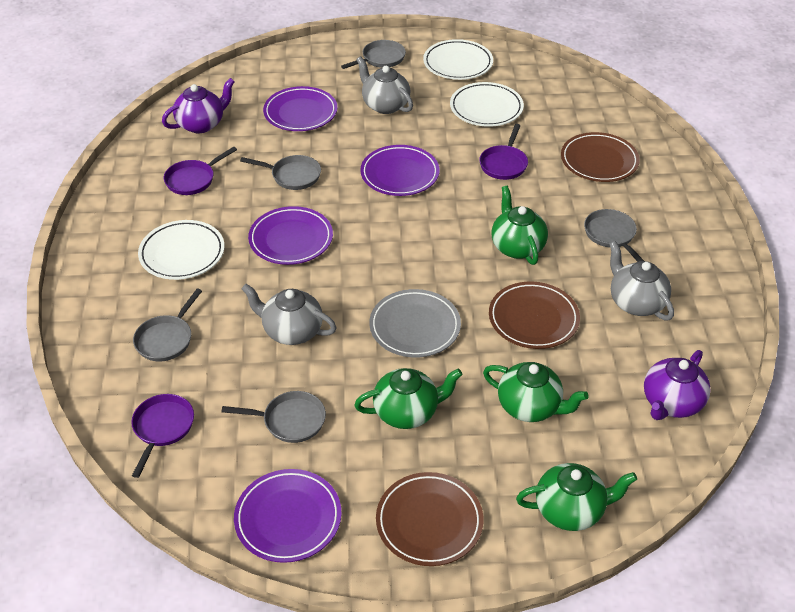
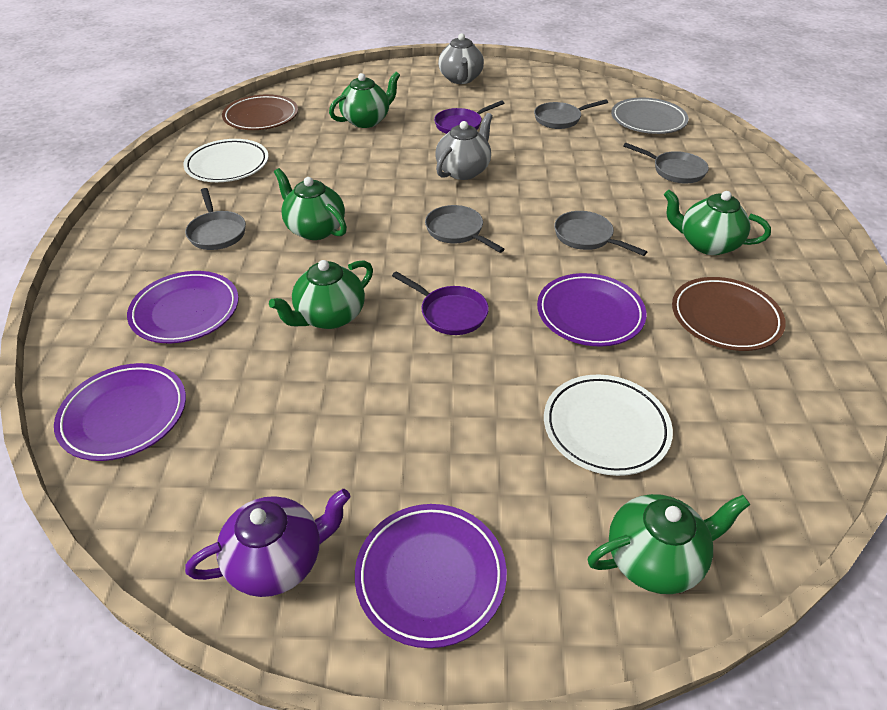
brown plate: [376,472,483,566] [489,282,580,349] [561,132,640,182] = 3 -> [222,94,298,130] [672,277,786,351] = 2
green teapot: [354,368,462,429] [483,362,588,422] [492,186,548,265] [516,463,637,531] = 4 -> [269,260,373,329] [274,168,347,240] [329,72,400,128] [588,494,751,594] [664,190,771,255] = 5
grey teapot: [242,284,337,345] [356,56,413,114] [609,241,674,321] = 3 -> [435,113,493,180] [438,33,484,84] = 2
purple pan: [131,394,194,478] [164,147,237,195] [479,124,528,180] = 3 -> [392,271,489,335] [434,100,504,134] = 2
purple teapot: [162,78,235,133] [644,350,711,420] = 2 -> [185,489,350,597] = 1
white plate: [138,220,225,280] [423,39,493,80] [450,82,524,127] = 3 -> [183,139,269,182] [544,375,673,476] = 2

